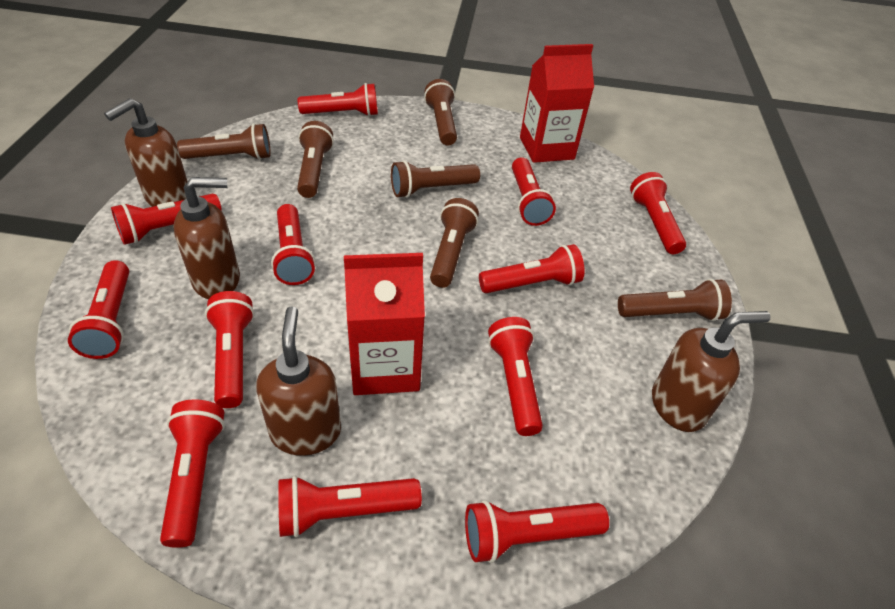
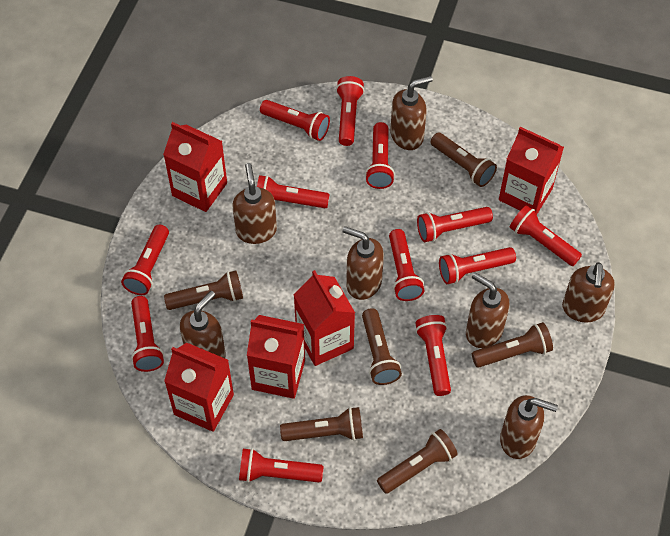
brown soap dispenser: [104,98,188,207] [173,177,240,299] [256,306,341,456] [652,311,771,432] = 4 -> [180,291,226,358] [233,163,277,244] [343,226,384,300] [390,76,433,150] [466,272,510,348] [500,395,558,459] [562,262,615,323] = 7
red carton: [344,253,425,395] [520,44,594,163] = 2 -> [163,122,227,212] [164,343,234,432] [247,315,305,399] [294,270,355,366] [499,127,564,215] = 5

